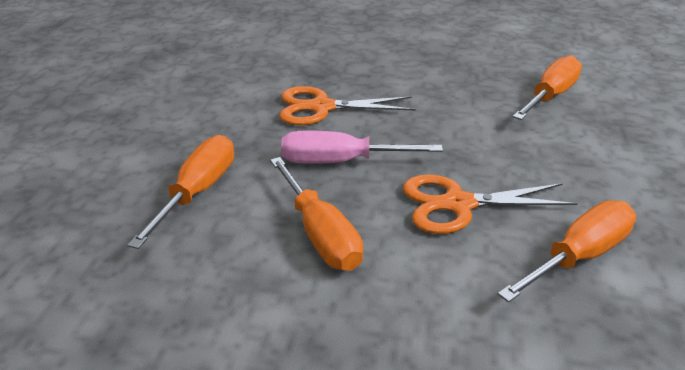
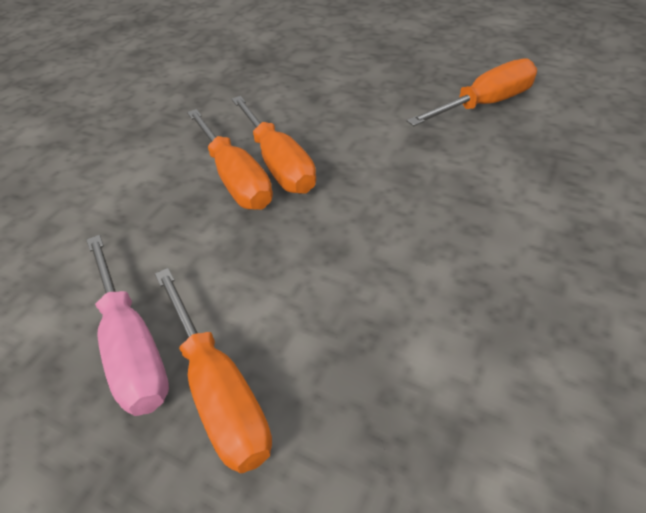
orange scissors: [279,86,415,125] [403,174,578,234] = 2 -> none = 0

